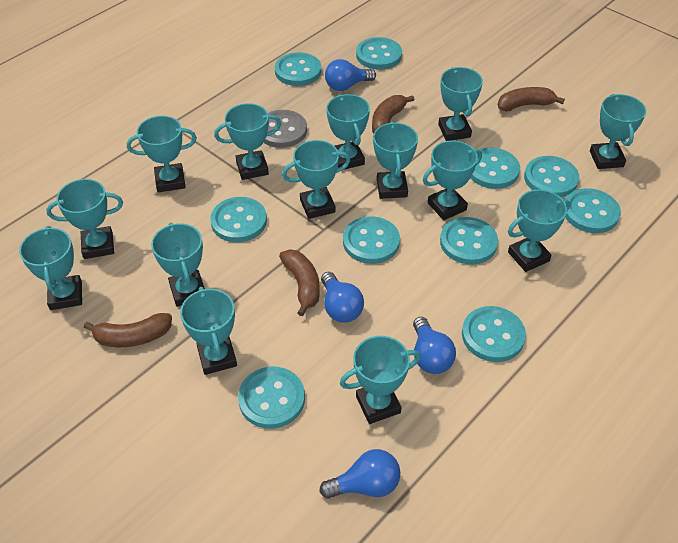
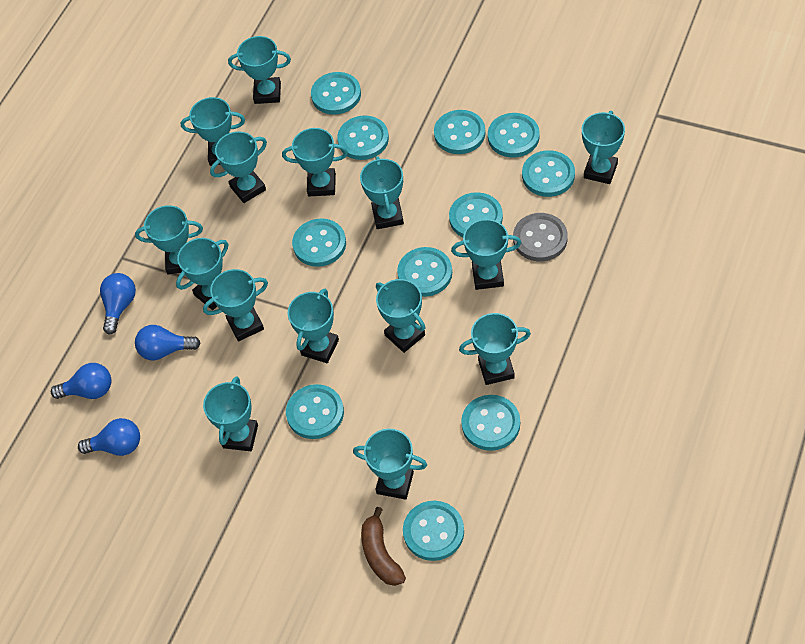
brown banana: [84,313,172,347] [279,249,320,316] [372,95,414,133] [498,87,565,111] = 4 -> [361,507,406,586] = 1
turquoise button: [210,197,267,242] [238,367,305,429] [275,52,321,86] [343,216,400,264] [356,37,402,70] [440,217,498,264] [462,306,526,362] [470,148,520,189] [524,156,579,197] [565,188,621,233] = 10 -> [286,384,344,439] [292,218,346,267] [311,72,361,115] [337,115,389,160] [397,247,452,297] [403,501,464,561] [434,110,485,154] [449,192,503,238] [461,395,520,451] [488,113,539,158] [522,150,575,197] = 11
turquoise trophy: [19,226,82,310] [46,179,123,259] [127,116,197,192] [151,223,205,307] [180,287,237,375] [214,103,281,180] [282,140,350,219] [327,94,370,169] [340,336,421,424] [373,122,418,199] [423,140,482,220] [438,67,483,141] [508,190,570,272] [590,94,646,169] = 14 -> [135,205,203,274] [176,238,228,310] [181,97,245,166] [203,269,268,341] [203,376,258,451] [210,131,267,203] [228,36,291,104] [282,128,348,196] [287,289,339,363] [353,429,427,500] [360,156,404,229] [376,279,426,353] [451,219,521,290] [459,313,531,385] [582,111,625,184] = 15

